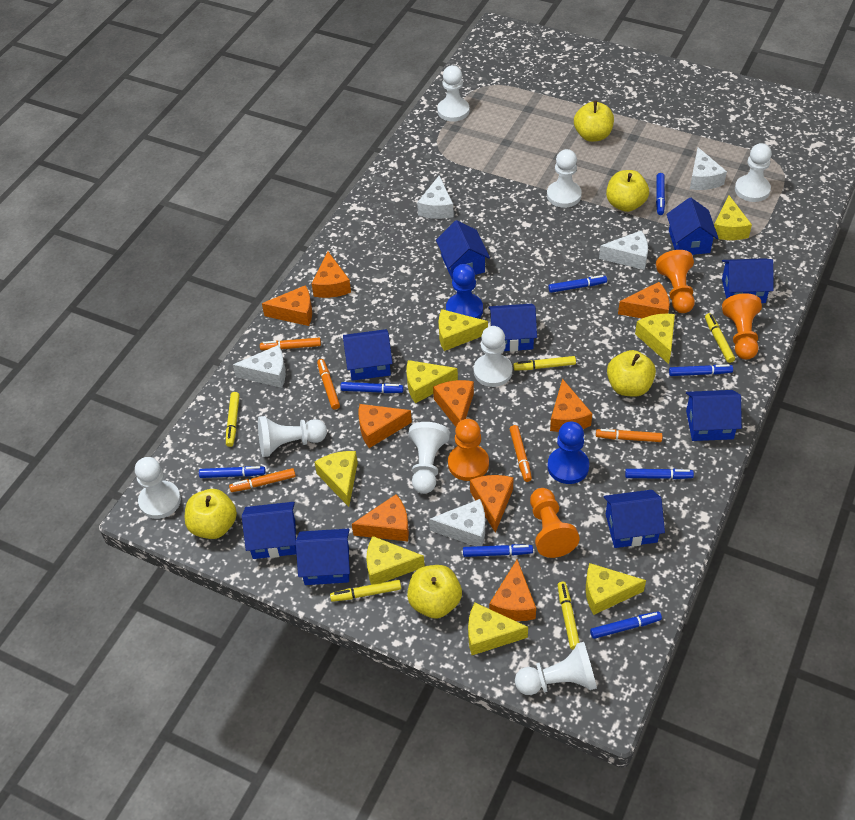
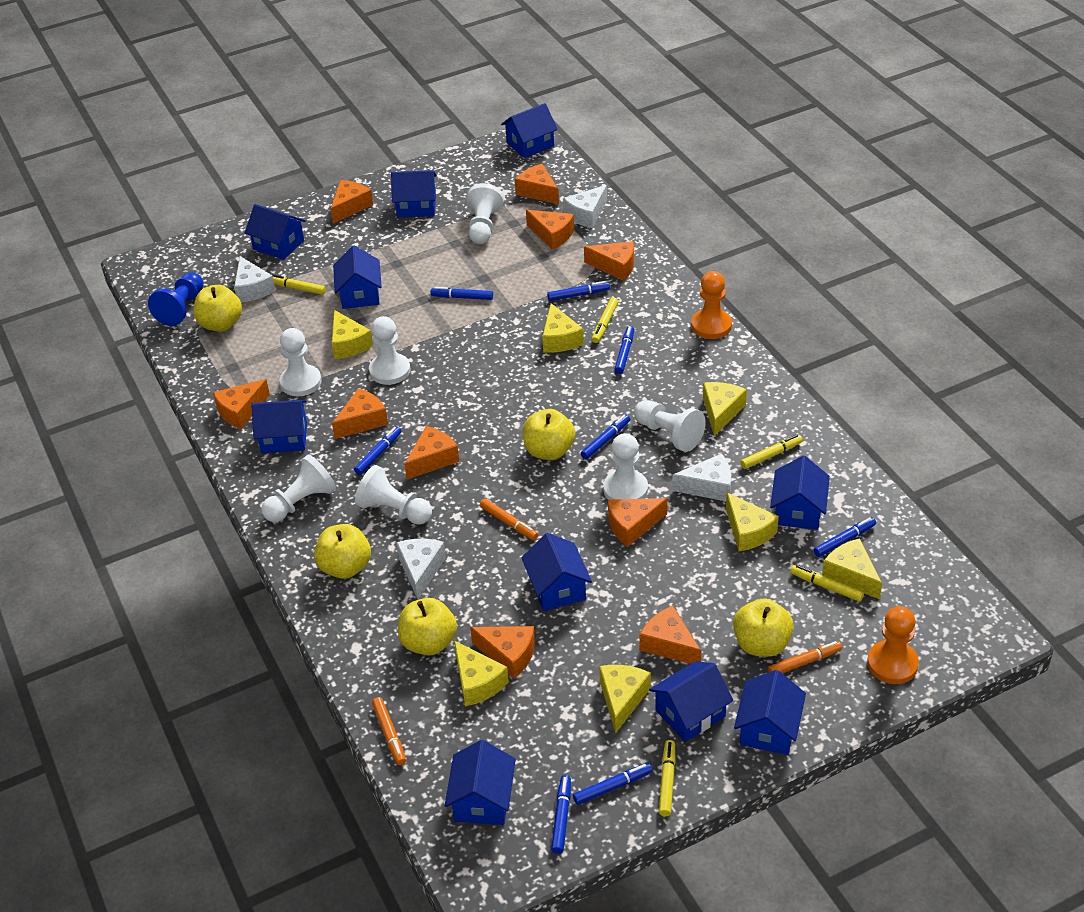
blue house: [242,502,296,559] [296,529,350,585] [343,329,393,381] [436,220,490,280] [488,304,537,352] [604,490,665,548] [666,197,719,255] [686,390,742,441] [722,258,773,303] = 9 -> [245,204,306,260] [251,400,307,453] [333,246,382,309] [391,170,437,217] [445,740,516,825] [501,103,558,158] [521,533,592,611] [649,661,733,742] [734,670,806,755] [770,456,830,530] = 10
blue pawn: [446,264,483,319] [547,422,589,484] = 2 -> [148,272,203,326] = 1
orange cheese: [262,285,312,326] [312,251,351,298] [352,494,409,541] [358,404,412,448] [433,380,474,427] [470,475,514,533] [489,559,536,621] [550,379,592,432] [618,282,669,318] = 9 -> [213,379,270,429] [331,180,373,224] [332,388,388,439] [404,426,459,479] [470,626,535,679] [515,164,559,204] [526,210,574,250] [584,241,634,281] [608,498,667,547] [640,606,701,664] = 10
orange marker: [229,468,296,492] [260,338,321,350] [317,359,340,410] [510,425,532,482] [596,429,662,442] = 5 -> [372,697,406,765] [480,499,538,540] [768,641,842,673] = 3
orange pawn: [448,419,489,481] [530,488,580,558] [656,250,695,313] [722,293,762,360] = 4 -> [691,271,732,339] [867,606,919,684] = 2
white cheese: [233,345,286,388] [417,175,454,219] [429,499,485,546] [599,231,648,270] [690,147,727,190] = 5 -> [234,256,276,302] [396,539,446,599] [563,185,607,228] [672,453,731,501] = 4
white pawn: [135,457,181,519] [258,416,327,457] [408,422,450,494] [437,65,469,122] [474,326,512,387] [515,642,597,695] [547,149,582,208] [735,143,772,202] = 8 -> [261,454,336,522] [280,328,322,396] [355,465,432,525] [369,316,410,385] [466,183,504,244] [603,433,648,500] [634,400,706,452] = 7
yellow cheese: [314,451,358,507] [366,536,425,585] [407,360,458,403] [439,309,488,351] [468,603,528,655] [586,563,646,615] [635,313,675,364] [714,196,752,240] = 8 -> [332,310,373,359] [454,641,509,706] [542,303,584,353] [599,665,651,733] [703,382,747,436] [726,493,779,551] [822,538,882,599] = 7

